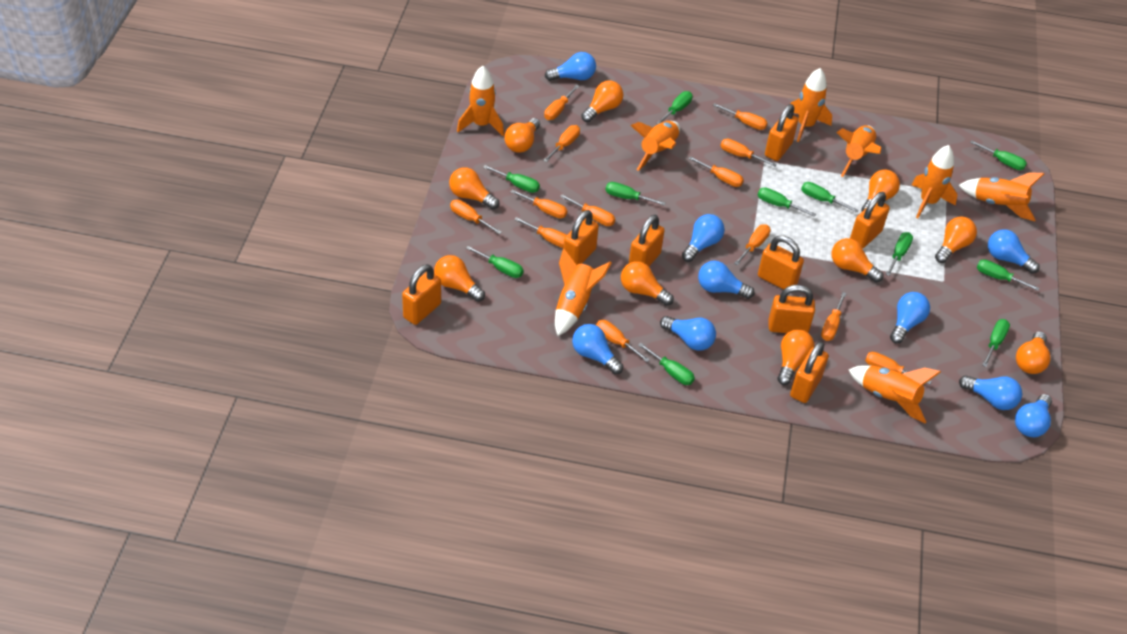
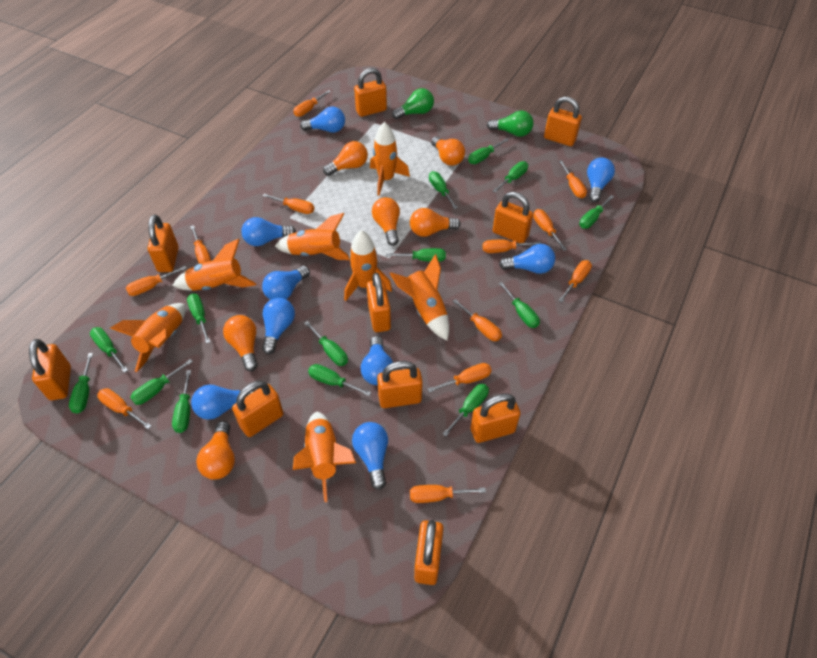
green light bulb: none = 0 -> [392,88,434,119] [487,111,533,137] = 2
green screwdriver: [466,246,524,278] [483,165,540,193] [606,182,666,206] [638,343,695,385] [656,91,693,124] [758,187,816,217] [801,182,859,213] [886,232,913,276] [970,140,1027,170] [977,259,1040,291] [982,319,1010,367] = 11 -> [69,353,93,414] [90,327,128,373] [130,359,193,405] [172,370,191,433] [187,293,210,344] [304,321,348,366] [308,364,371,396] [386,248,446,262] [429,171,458,209] [443,384,489,436] [468,138,509,164] [493,161,528,193] [498,282,540,328] [579,195,614,229] = 14
orange light bulb: [434,255,485,302] [449,167,499,210] [504,118,540,153] [581,80,623,123] [621,261,674,306] [777,329,814,385] [831,238,883,283] [861,169,900,211] [935,216,977,263] [1016,331,1051,374] = 10 -> [196,421,235,480] [223,315,258,371] [323,141,368,176] [372,197,400,246] [410,208,461,237] [431,136,465,166] = 6
orange padlock: [402,264,441,325] [563,210,599,265] [629,215,665,266] [758,236,804,290] [765,104,798,161] [768,285,815,333] [790,341,829,403] [850,192,890,249] = 8 -> [29,339,71,400] [148,214,179,272] [232,381,284,437] [354,68,387,117] [367,273,391,332] [377,361,423,408] [414,520,444,585] [471,393,521,443] [493,192,533,243] [544,96,582,146] = 10
orange rocket: [457,66,504,136] [555,248,612,336] [631,121,680,171] [791,68,832,142] [836,125,881,177] [848,365,941,423] [912,145,957,218] [959,172,1044,221] = 8 -> [110,303,186,372] [172,239,257,291] [275,213,350,260] [293,411,356,502] [344,230,392,301] [370,122,410,196] [390,254,449,340] = 7
orange screwdriver: [450,199,502,234] [510,189,567,218] [514,217,567,248] [543,125,580,162] [544,85,580,120] [560,194,615,226] [596,320,650,362] [689,156,744,187] [713,103,768,130] [720,139,777,166] [734,225,770,266] [821,292,847,341] [865,352,932,384] = 13 -> [97,388,151,429] [126,266,187,296] [190,225,211,264] [263,194,314,214] [293,90,331,117] [410,485,486,503] [427,363,492,393] [453,299,502,341] [483,240,541,253] [533,209,567,251] [558,260,592,302] [559,160,587,198] = 12

